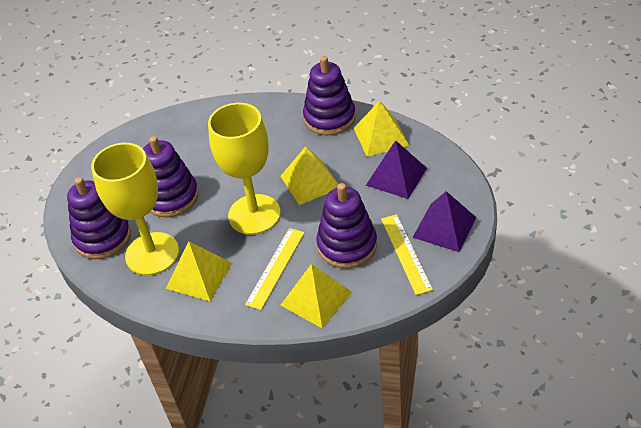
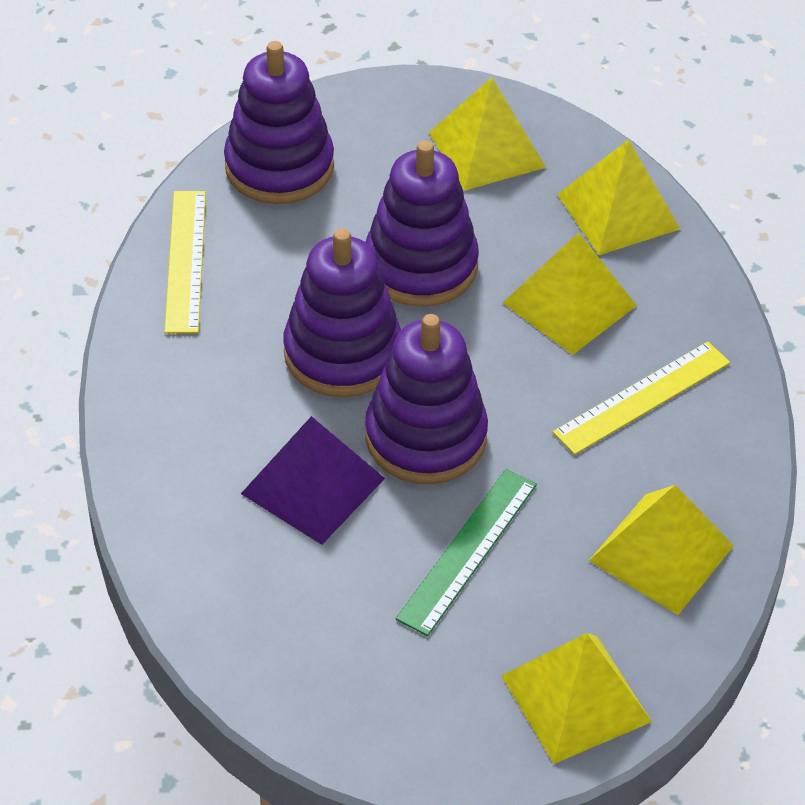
green ruler: none = 0 -> [396,469,537,636] = 1
purple pyramid: [366,140,427,199] [412,191,477,252] = 2 -> [241,416,385,545] = 1
yellow goblet: [91,143,179,275] [208,103,281,235] = 2 -> none = 0
yellow pyramid: [166,241,232,301] [281,146,339,205] [281,264,352,329] [354,101,409,157] = 4 -> [429,77,546,191] [501,633,652,764] [503,232,637,355] [557,139,680,255] [589,485,734,615] = 5

